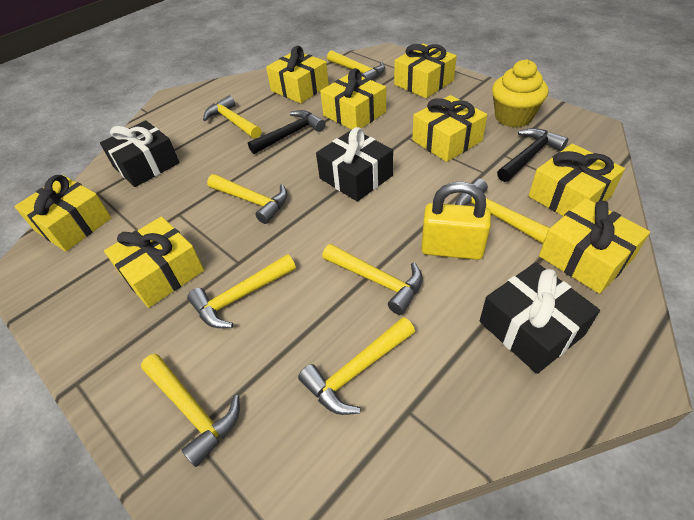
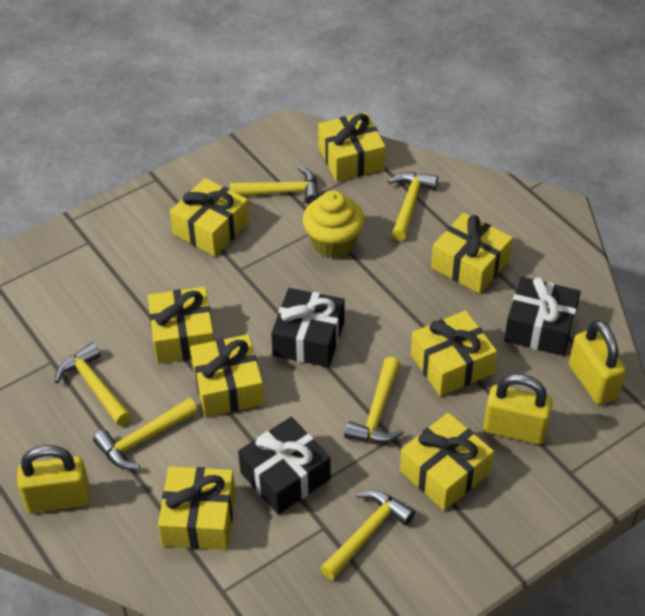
black hammer: [248,110,325,154] [497,128,568,182] = 2 -> none = 0
yellow hammer: [141,354,240,467] [187,254,296,328] [203,95,261,139] [207,174,288,224] [298,317,415,415] [322,244,423,315] [327,50,385,80] [455,179,550,244] = 8 -> [54,343,131,426] [93,398,198,469] [230,166,319,204] [320,490,415,580] [344,357,404,443] [388,172,438,241] = 6
yellow padlock: [421,181,491,260] = 1 -> [17,445,90,513] [484,374,553,444] [569,320,626,405] = 3

